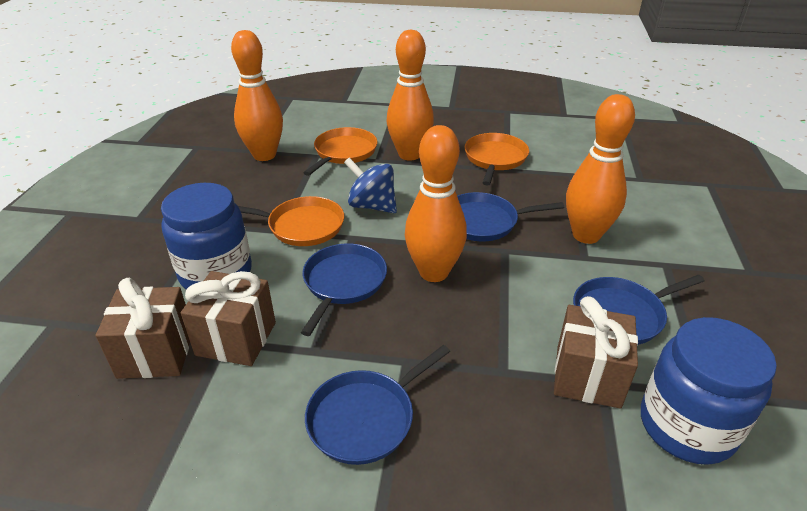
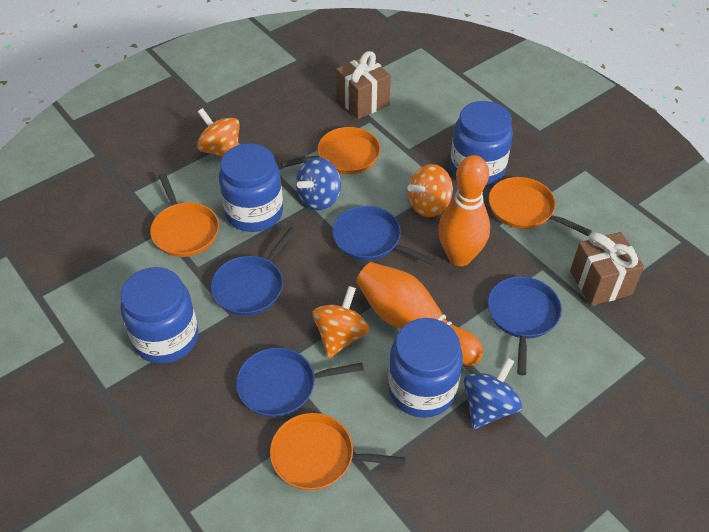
blue jar: [161,183,252,289] [641,317,777,465] = 2 -> [120,267,198,364] [219,143,283,232] [388,318,463,418] [450,101,513,186] = 4
blue spinning top: [344,157,397,213] = 1 -> [296,157,341,210] [464,357,522,429] = 2
brown gift: [96,278,190,379] [181,271,276,366] [554,296,638,409] = 3 -> [336,51,391,119] [570,232,644,306] = 2
orange bowling pin: [231,30,283,161] [386,30,434,161] [405,125,467,282] [566,94,635,244] = 4 -> [356,262,483,366] [438,155,490,266] = 2
orange pan: [238,196,344,246] [303,127,377,176] [465,133,529,186] = 3 -> [150,173,219,257] [270,413,405,490] [280,127,380,174] [489,177,592,236] = 4
orange spinning top: none = 0 -> [197,108,240,157] [313,286,370,358] [407,164,453,217] = 3

